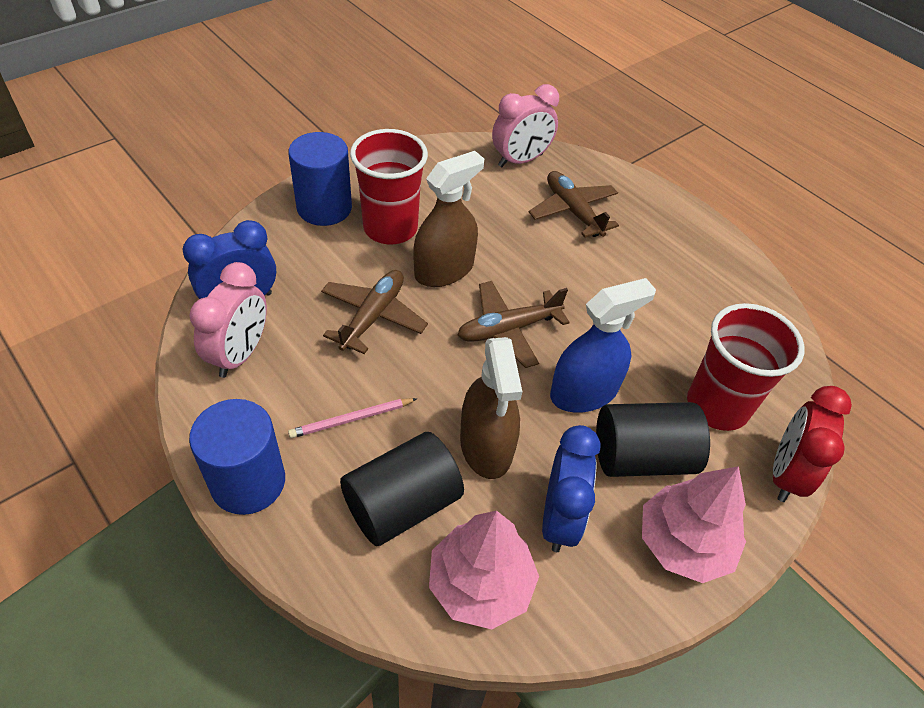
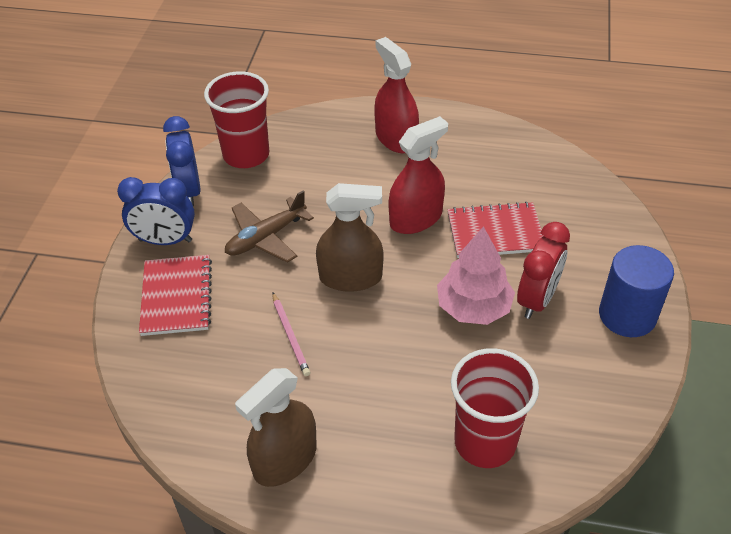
black cylinder: [340,432,464,546] [596,402,710,477] = 2 -> none = 0
blue cylinder: [189,399,285,515] [288,132,352,226] = 2 -> [599,245,674,337] = 1
blue spray bottle: [550,278,656,413] = 1 -> none = 0
brown plane: [321,270,428,354] [458,281,570,368] [529,171,619,238] = 3 -> [225,190,314,263] = 1
pink clock: [189,262,267,378] [492,84,559,167] = 2 -> none = 0
pink tree: [429,511,539,629] [642,466,746,583] = 2 -> [437,226,515,325] = 1
red notebook: none = 0 -> [139,255,212,336] [447,202,543,258] = 2
red spray bottle: none = 0 -> [374,37,419,153] [389,116,448,234] = 2

